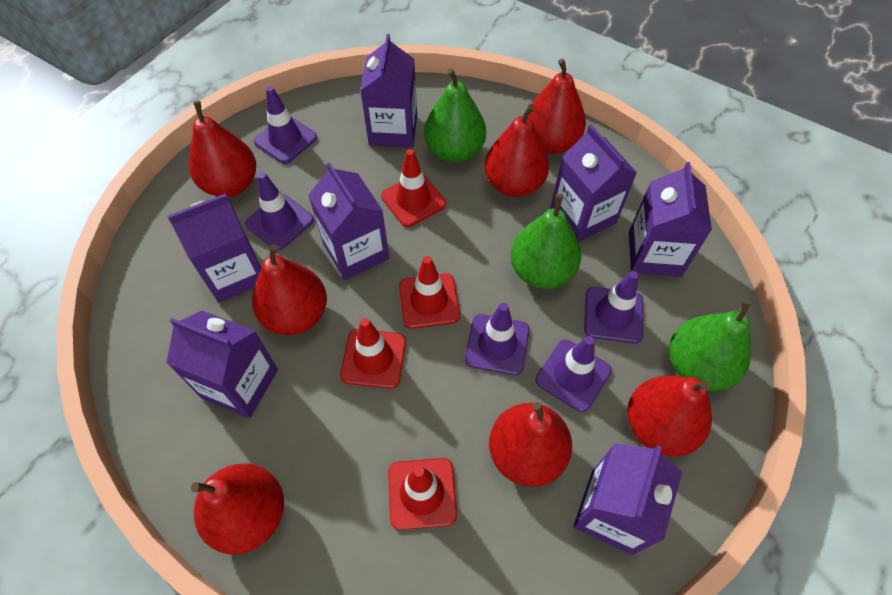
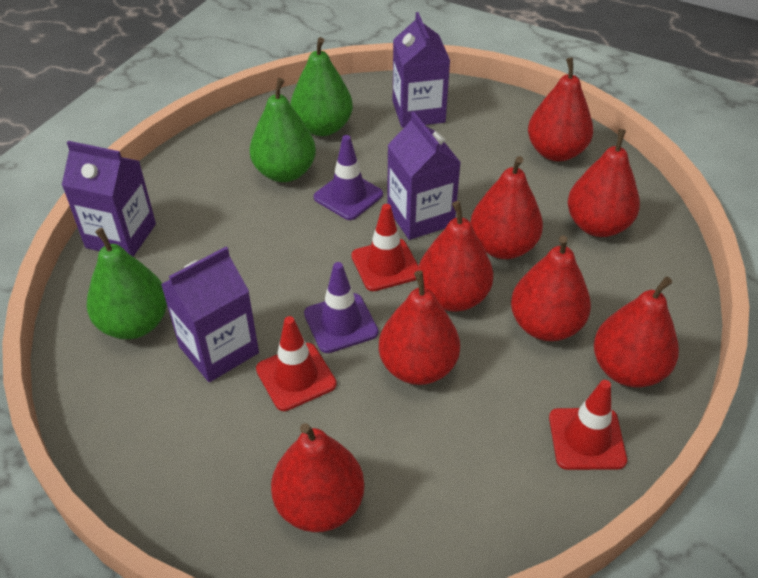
purple carton: [166,310,278,418] [167,194,261,303] [308,162,389,280] [360,34,417,148] [550,124,637,242] [573,443,682,555] [629,162,712,277] = 7 -> [62,141,156,257] [161,247,259,382] [387,112,461,240] [393,12,450,128] = 4
purple traffic cone: [245,172,314,250] [254,86,317,164] [465,303,530,375] [535,336,612,412] [584,271,643,344] = 5 -> [304,262,378,353] [314,135,383,220] = 2
red pear: [189,101,256,197] [191,463,284,555] [252,244,327,335] [484,104,549,197] [489,402,572,487] [528,59,586,154] [627,376,712,457] = 7 -> [271,423,364,532] [379,271,460,385] [418,201,493,312] [470,156,543,259] [511,235,591,341] [528,58,593,161] [568,129,640,237] [594,276,679,387] = 8
red traffic cone: [340,318,406,389] [381,149,446,227] [388,458,457,530] [399,256,460,329] = 4 -> [256,316,337,411] [351,204,418,291] [549,380,627,470] = 3

